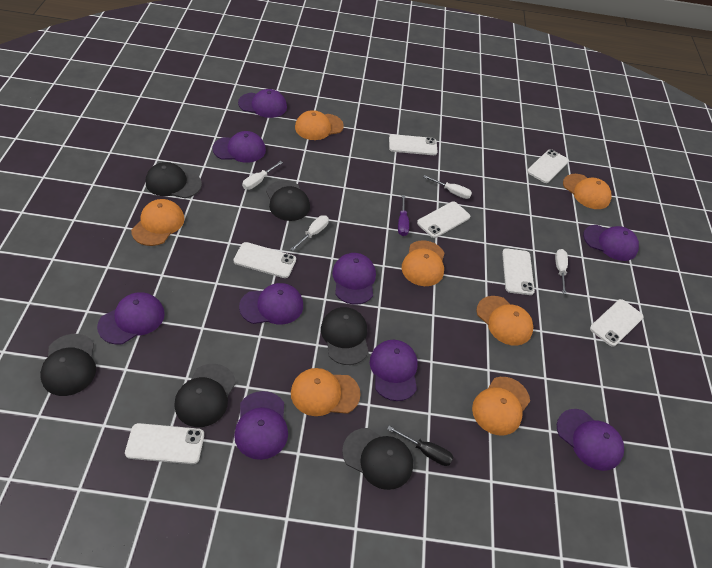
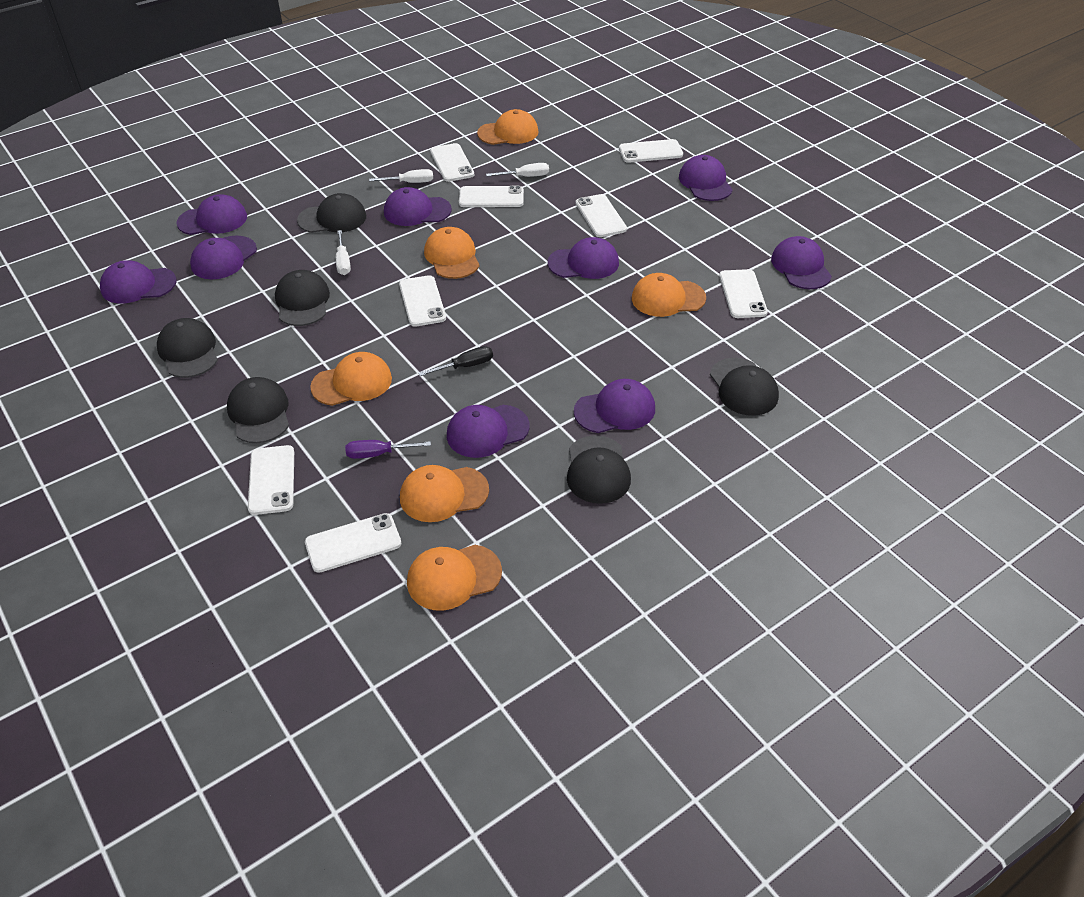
orange cap: [131,199,184,246] [291,368,361,416] [295,110,344,140] [402,240,444,286] [472,377,530,435] [476,296,533,346] [563,174,611,209] = 7 -> [310,352,392,406] [400,465,489,522] [407,545,502,611] [424,227,480,279] [477,109,539,145] [632,273,706,317] = 6
white phone: [125,423,204,464] [234,242,296,278] [389,134,438,155] [417,202,470,238] [502,248,535,295] [527,149,569,183] [590,299,644,347] = 7 -> [248,445,294,515] [305,513,401,573] [399,275,446,327] [430,143,474,182] [459,186,524,207] [575,194,627,237] [619,139,683,163] [719,269,768,318] = 8
white screwdriver: [242,161,283,190] [290,215,329,251] [423,175,472,199] [555,249,568,294] = 4 -> [336,230,351,275] [369,169,433,183] [486,163,549,177] = 3

